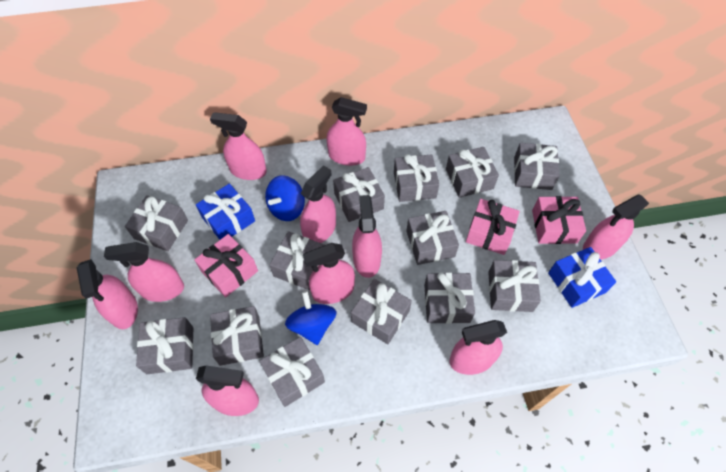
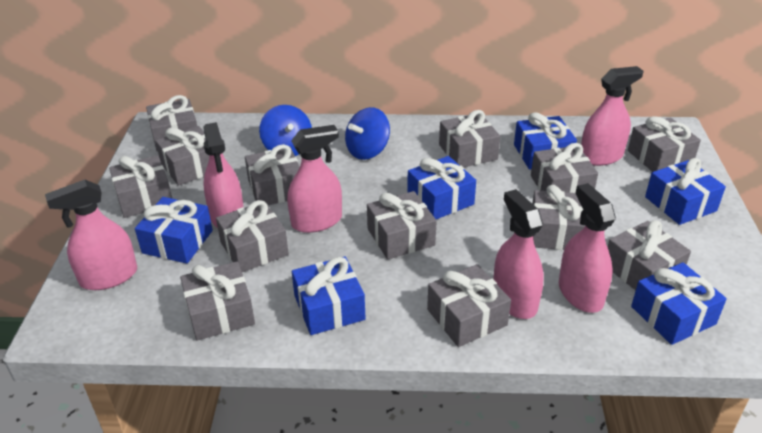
blue gift: [196,184,255,240] [548,247,616,308] = 2 -> [135,197,213,264] [292,257,366,335] [407,156,476,219] [514,112,577,170] [631,262,727,345] [645,158,726,225] = 6
pink gift: [194,234,258,297] [466,199,520,255] [532,196,586,244] = 3 -> none = 0
pink spray bottle: [77,259,138,329] [104,242,184,302] [196,365,259,416] [210,112,267,180] [300,165,336,243] [303,243,355,304] [326,97,367,166] [352,195,382,278] [449,320,507,375] [583,195,649,260] = 10 -> [45,179,137,290] [203,122,244,228] [287,125,342,233] [494,189,544,319] [559,183,616,313] [581,66,644,166] = 6

